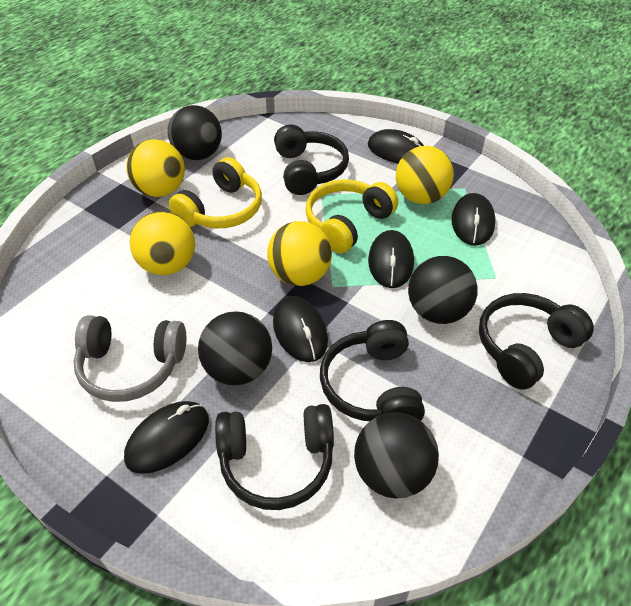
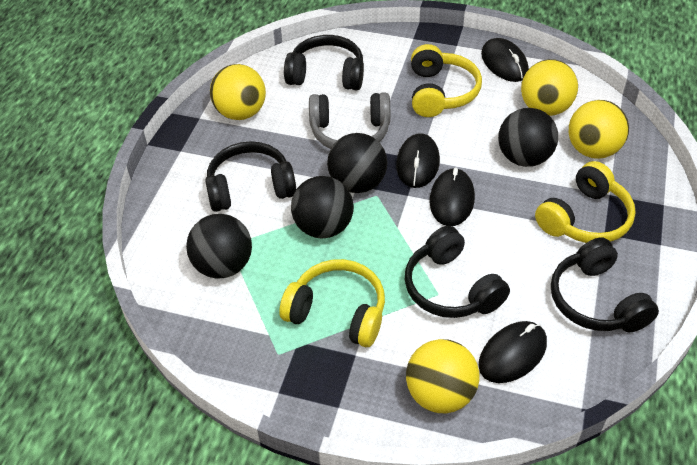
black mouse: [124,401,209,474] [273,296,328,362] [368,129,424,163] [368,230,414,288] [451,193,496,246] = 5 -> [396,133,440,188] [430,168,475,226] [478,321,547,383] [481,38,529,82] = 4
yellow headphones: [169,157,262,228] [305,179,398,253] = 2 -> [279,259,385,347] [411,44,482,117] [535,161,636,243] = 3

